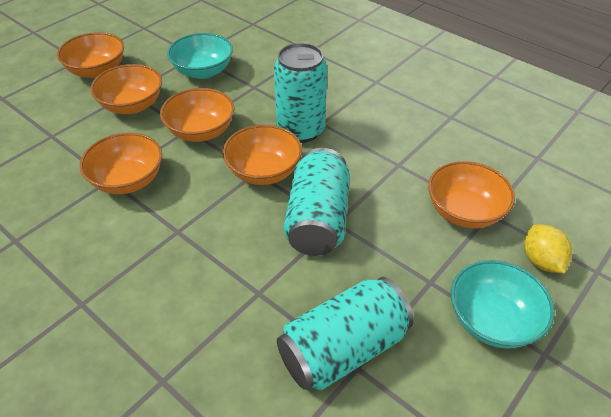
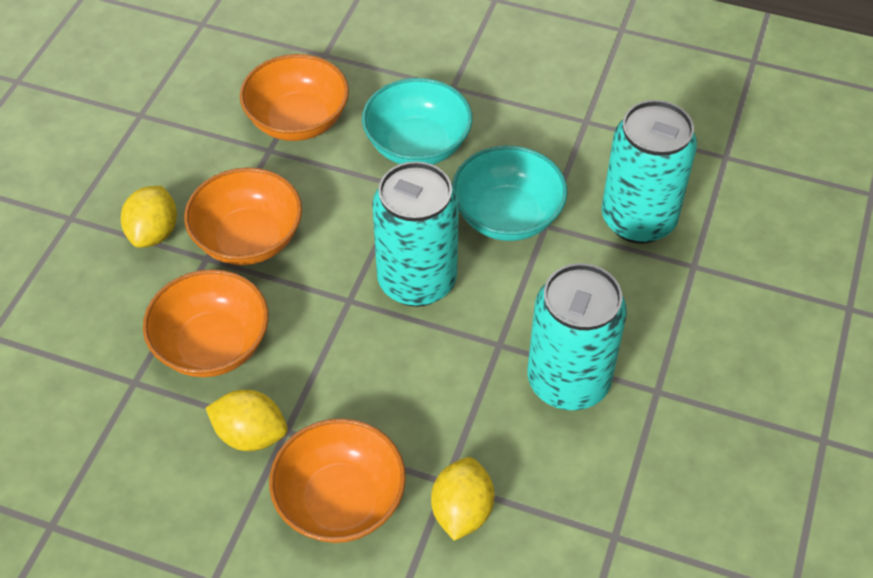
orange bowl: [57,32,124,78] [80,133,162,194] [90,64,162,114] [160,88,235,142] [223,125,302,185] [428,161,515,228] = 6 -> [143,269,269,377] [184,167,302,265] [240,54,349,141] [269,418,406,543] = 4
yellow lemon: [524,224,572,274] = 1 -> [121,186,177,248] [206,390,288,451] [431,457,495,541] = 3

